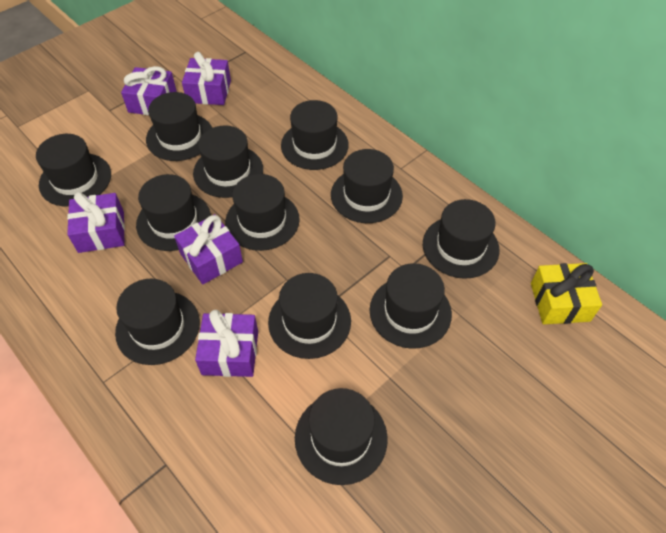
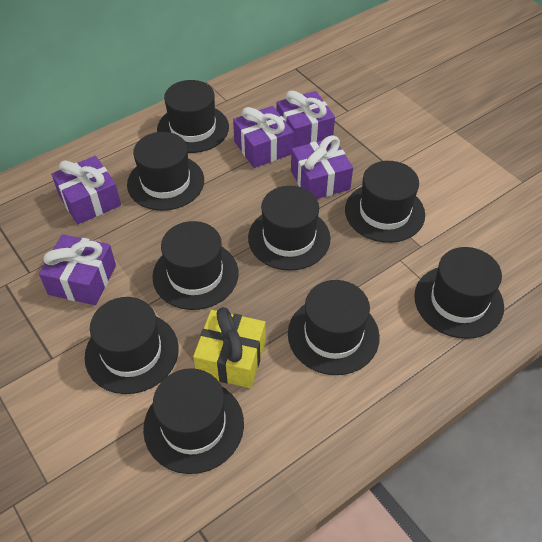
black hat: [36,134,111,207] [115,279,200,365] [136,174,211,251] [146,92,212,161] [193,126,263,198] [225,174,300,251] [268,273,351,359] [281,100,349,170] [295,388,388,485] [331,149,403,223] [369,263,452,349] [423,199,500,279] = 12 -> [84,297,179,394] [127,132,204,211] [143,368,244,474] [152,221,238,310] [157,80,229,153] [248,186,331,271] [288,280,380,375] [345,161,425,243] [414,247,504,339] = 9

